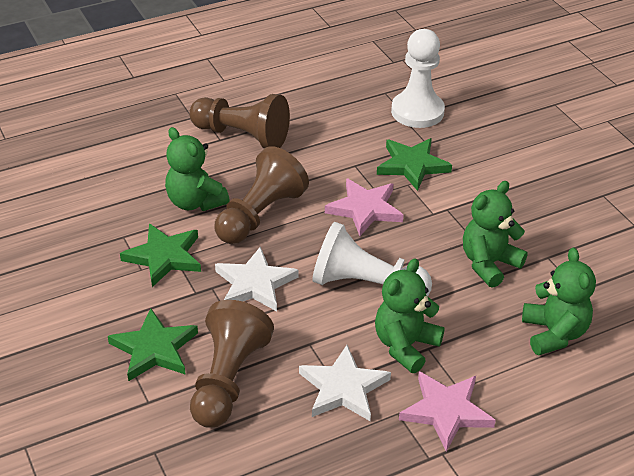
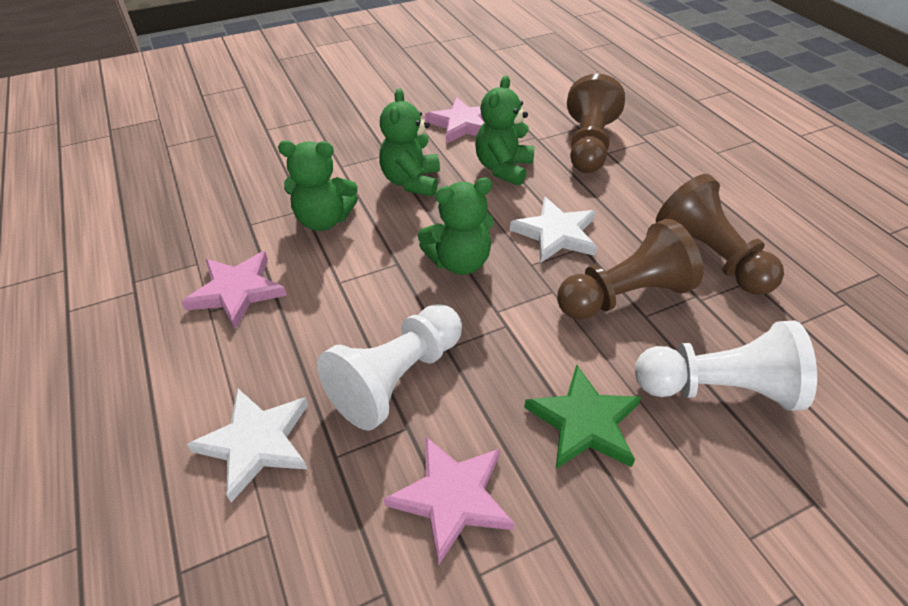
green star: [108,308,198,382] [120,224,201,287] [377,138,452,191] = 3 -> [524,365,641,469] = 1
pink star: [325,178,403,236] [399,371,496,452] = 2 -> [182,251,287,330] [384,436,515,566] [425,97,485,144] = 3

